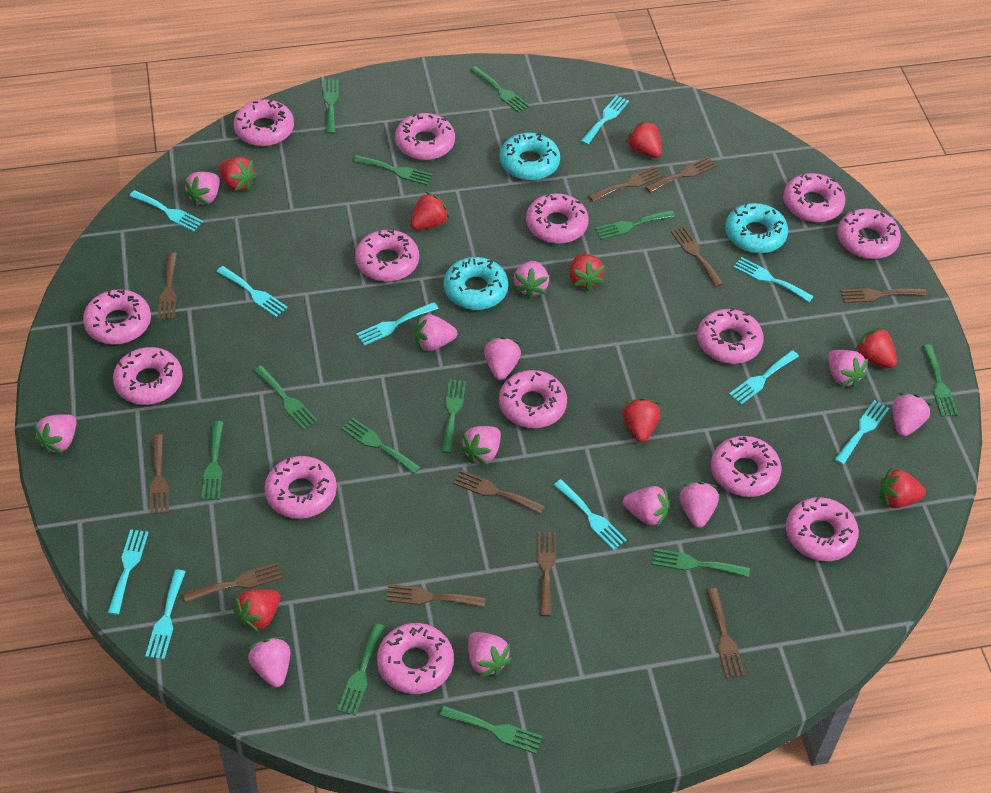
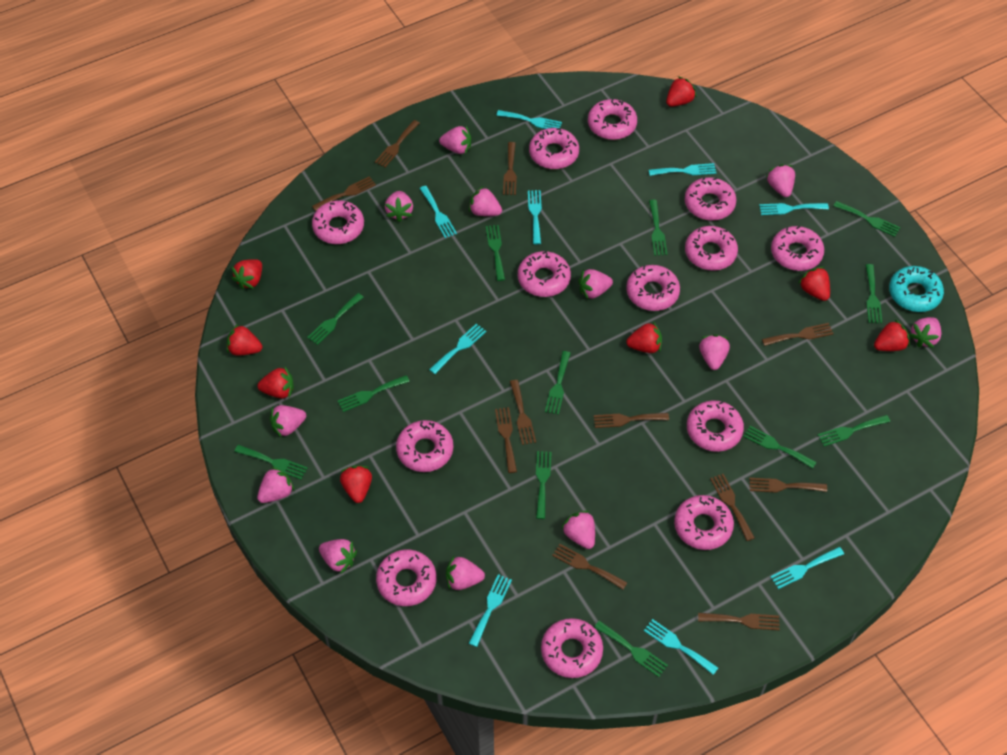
pink donut: [83,289,151,345] [113,347,183,405] [233,99,294,146] [264,456,337,519] [355,230,419,282] [377,623,454,694] [395,113,455,160] [499,370,567,428] [526,193,589,244] [697,308,764,364] [711,436,781,497] [783,173,846,222] [786,497,859,561] [837,209,901,259] = 14 -> [312,200,364,244] [376,549,437,606] [396,420,453,472] [518,251,571,297] [529,128,579,169] [541,618,603,678] [588,99,637,140] [626,265,680,311] [674,495,734,550] [685,177,736,221] [685,226,738,271] [687,400,744,452] [771,226,824,271] = 13
turquoise donut: [444,257,508,310] [500,133,560,180] [725,203,788,253] = 3 -> [889,266,944,312] = 1
turquoise fork: [108,529,149,615] [129,190,203,232] [145,570,186,659] [216,266,288,317] [356,302,439,346] [554,479,627,550] [581,95,629,145] [729,350,799,405] [733,257,814,302] [834,400,889,465] = 10 -> [419,186,457,238] [429,324,486,374] [468,574,512,647] [496,110,562,129] [528,190,542,244] [644,619,718,675] [649,163,716,176] [759,203,829,215] [770,547,844,589] = 9

